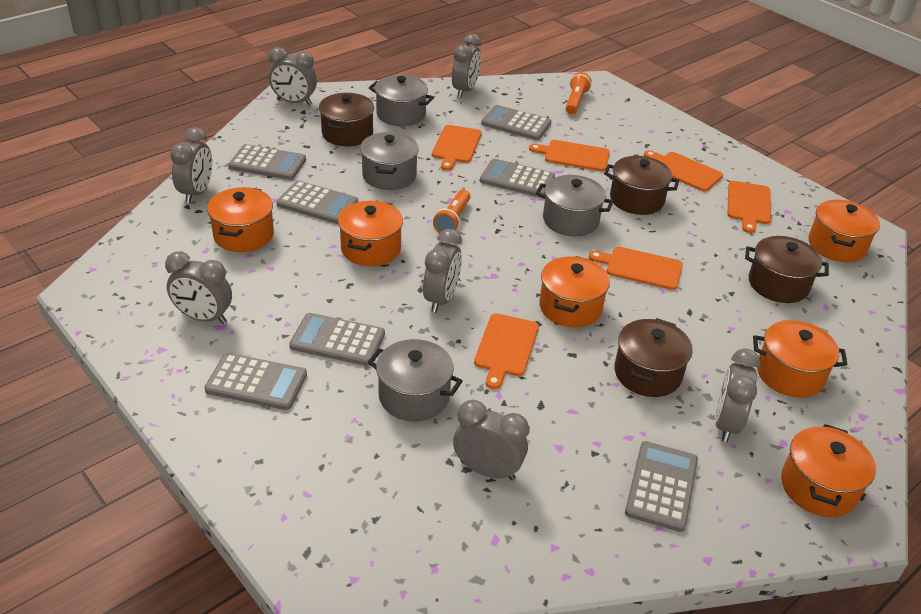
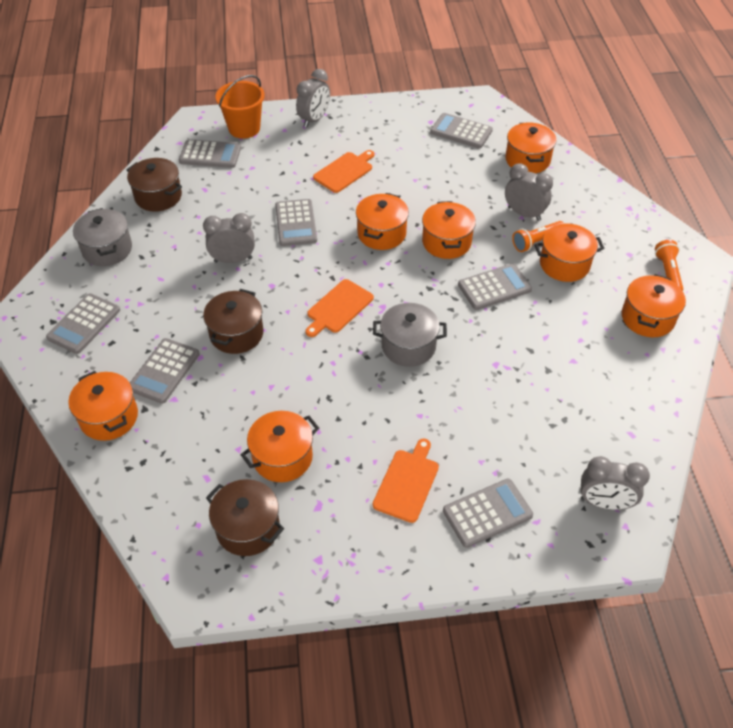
brown pot: [319,93,374,146] [604,156,679,215] [614,318,693,397] [745,236,829,303] = 4 -> [127,158,182,212] [203,289,264,354] [206,479,284,556] = 3
grey clock: [165,251,232,324] [170,127,212,204] [269,47,317,106] [423,229,462,313] [452,34,481,98] [453,400,529,481] [715,348,760,442] = 7 -> [203,213,255,263] [296,69,330,127] [505,164,553,221] [581,457,650,510] = 4
grey pot: [360,132,419,190] [368,339,462,421] [369,75,434,126] [536,175,614,236] = 4 -> [73,208,132,266] [373,303,447,367] = 2
orange bucket: none = 0 -> [215,75,265,139] = 1
orange cutting board: [432,125,482,171] [474,313,539,389] [529,140,610,171] [589,246,683,290] [644,150,723,191] [727,181,771,233] = 6 -> [305,279,374,337] [313,150,374,193] [373,438,439,523] = 3
orange pot: [207,187,274,252] [338,201,403,266] [539,256,610,328] [753,320,848,398] [781,424,876,517] [809,200,880,262] = 6 -> [68,371,138,441] [241,411,319,482] [356,193,409,250] [422,201,476,259] [505,122,557,174] [534,224,604,282] [622,274,686,337] = 7

